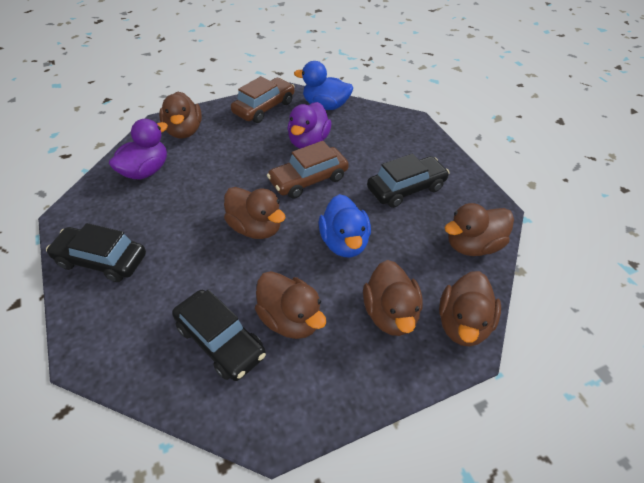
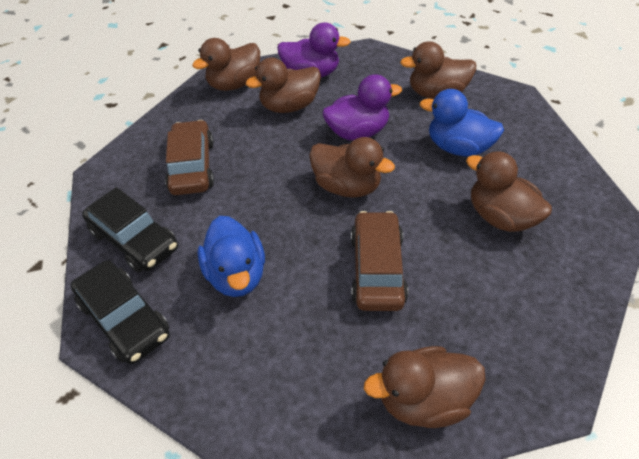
black car: [46,223,146,282] [172,290,266,381] [367,154,450,208] = 3 -> [71,260,169,364] [82,187,178,273] = 2

